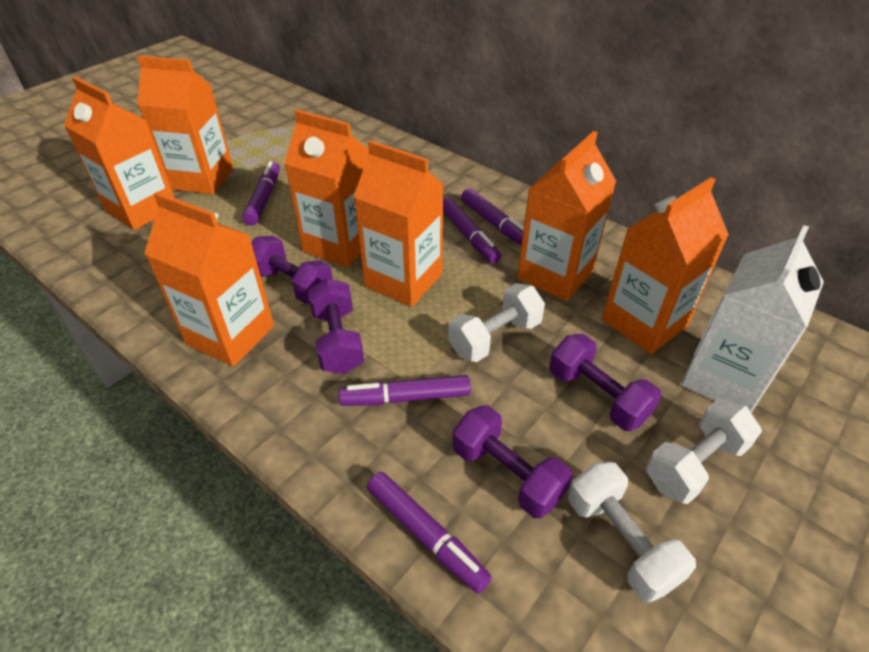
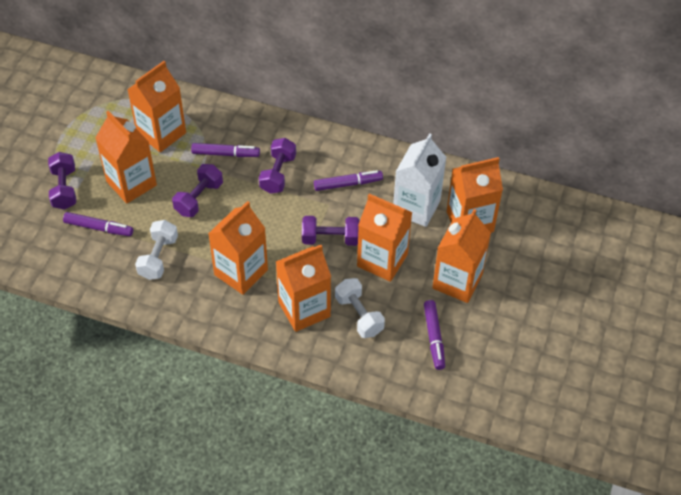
purple marker: [242,161,280,226] [338,375,471,406] [367,472,492,593] [443,197,501,264] [461,189,524,245] = 5 -> [63,212,133,236] [191,143,260,157] [314,170,383,191] [424,300,445,370] = 4
white dumbbell: [448,283,545,362] [568,462,696,603] [646,399,762,504] = 3 -> [135,220,178,280] [335,278,385,338] = 2

